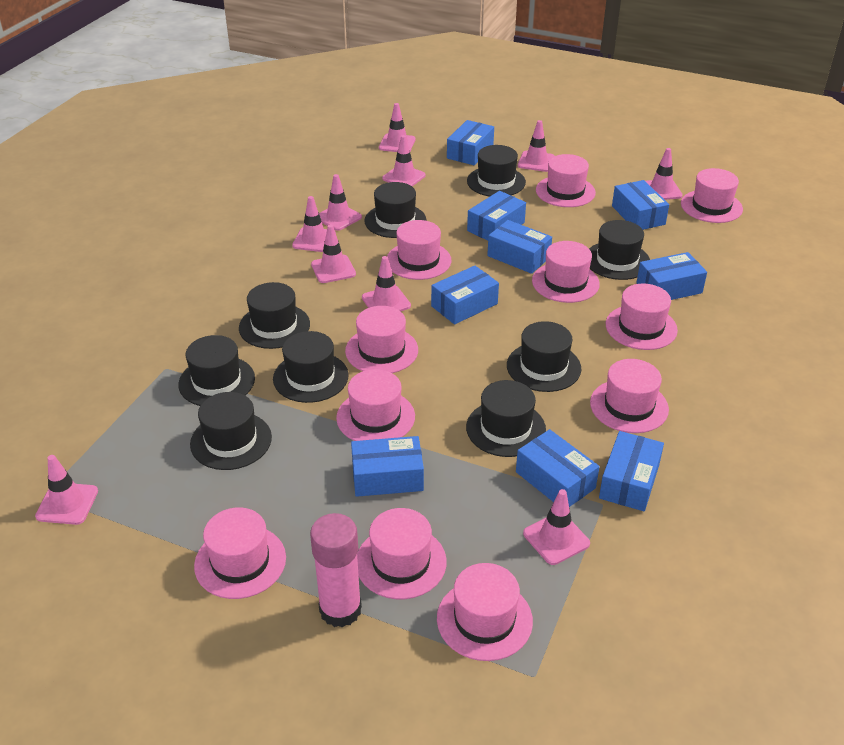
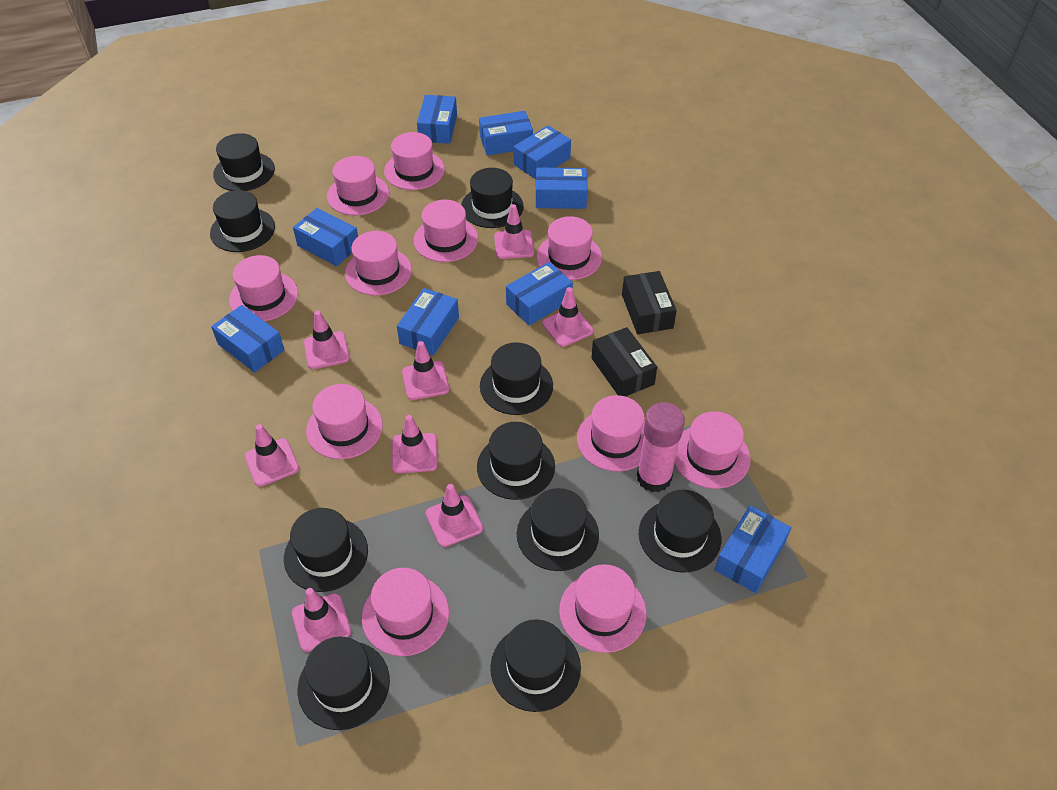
black box: none = 0 -> [592,327,657,397] [622,271,677,334] = 2
black hat: [178,335,255,406] [190,392,272,470] [239,282,310,349] [273,331,349,403] [364,182,427,238] [466,380,546,457] [467,145,526,197] [507,321,582,392] [589,220,650,280] = 9 -> [210,190,275,252] [213,133,275,191] [284,508,368,592] [298,636,390,730] [461,168,524,228] [477,422,555,500] [480,342,553,415] [490,619,581,712] [517,488,599,571] [639,490,721,573] = 10
pink traffic cone: [35,455,98,525] [292,196,336,252] [311,224,356,283] [319,174,362,231] [362,256,411,311] [379,103,415,152] [382,135,426,186] [518,120,555,172] [523,489,590,565] [646,148,682,200] = 10 -> [245,424,299,487] [292,588,351,652] [304,311,350,369] [392,415,437,473] [402,341,449,400] [426,484,483,547] [494,204,534,259] [542,287,594,347] = 8

